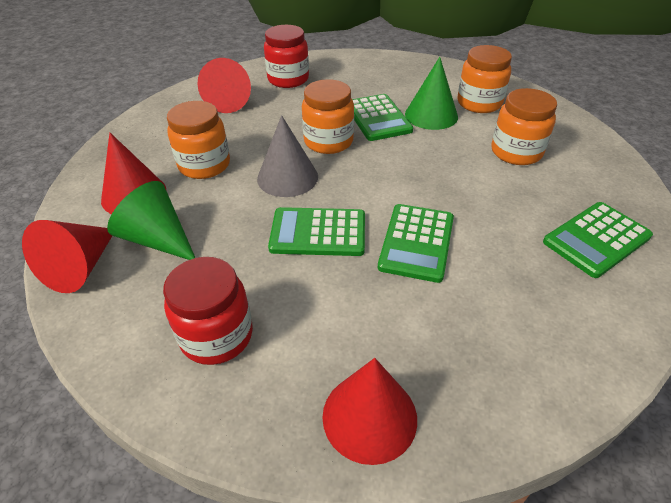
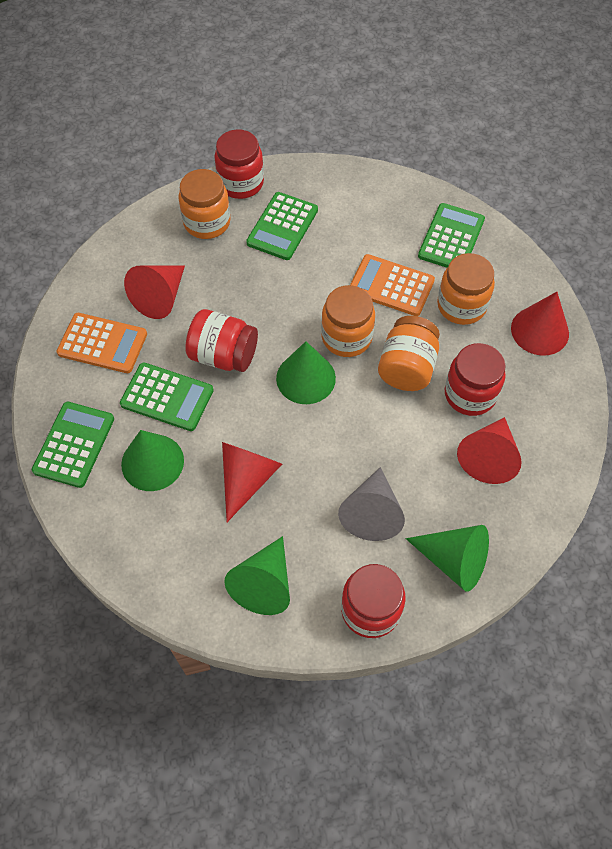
green cone: [107,181,195,260] [405,57,458,130] = 2 -> [121,430,184,491] [224,536,290,615] [276,341,336,404] [406,525,489,592] = 4
orange calculator: none = 0 -> [57,313,147,373] [350,254,435,316] = 2
red jar: [163,257,253,365] [264,25,309,88] = 2 -> [185,309,258,372] [214,129,264,199] [341,564,406,638] [445,343,506,416] = 4

